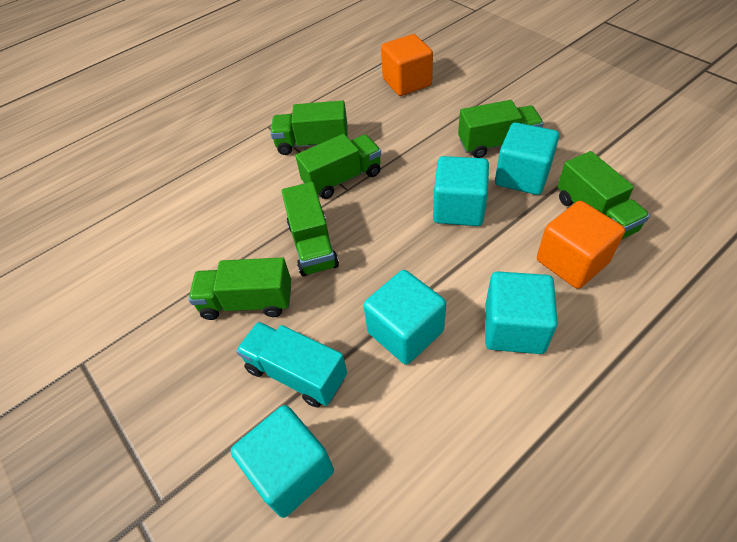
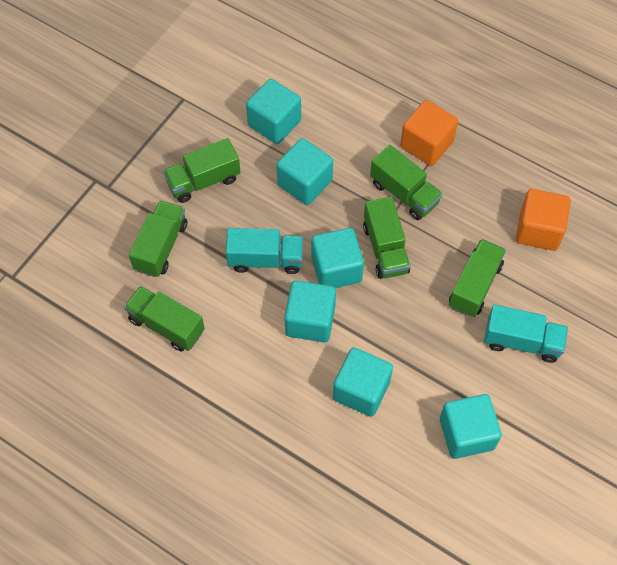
turquoise cube: [231,405,334,518] [364,270,446,365] [433,156,489,226] [485,271,558,354] [495,122,559,195] = 5 -> [246,79,301,144] [276,138,333,205] [284,280,336,342] [311,228,364,288] [333,347,393,417] [440,394,502,459] = 6
turquoise truck: [236,322,347,408] = 1 -> [226,228,303,274] [484,305,568,363] = 2

